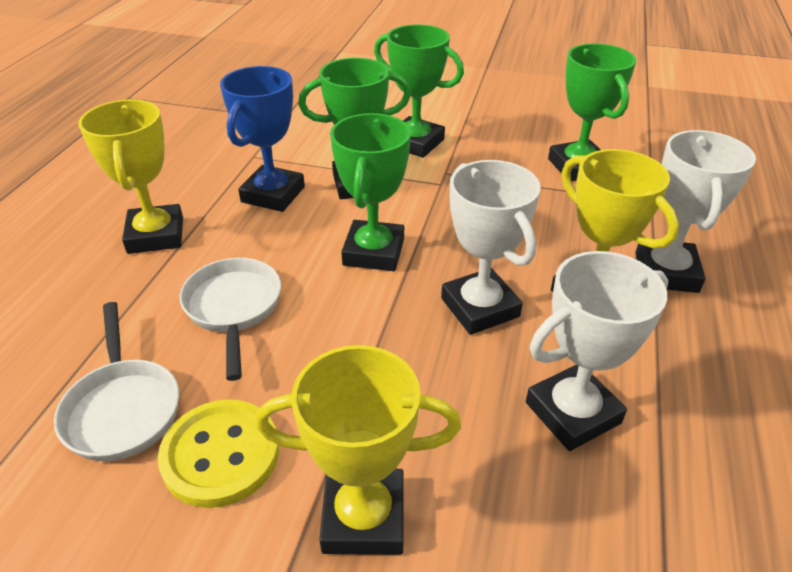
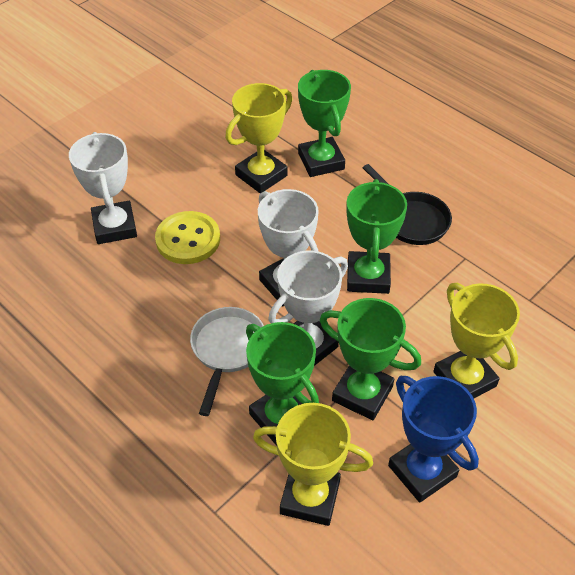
black pan: none = 0 -> [363,164,452,245] = 1
white pan: [54,302,179,461] [179,258,281,381] = 2 -> [190,307,264,416] = 1

